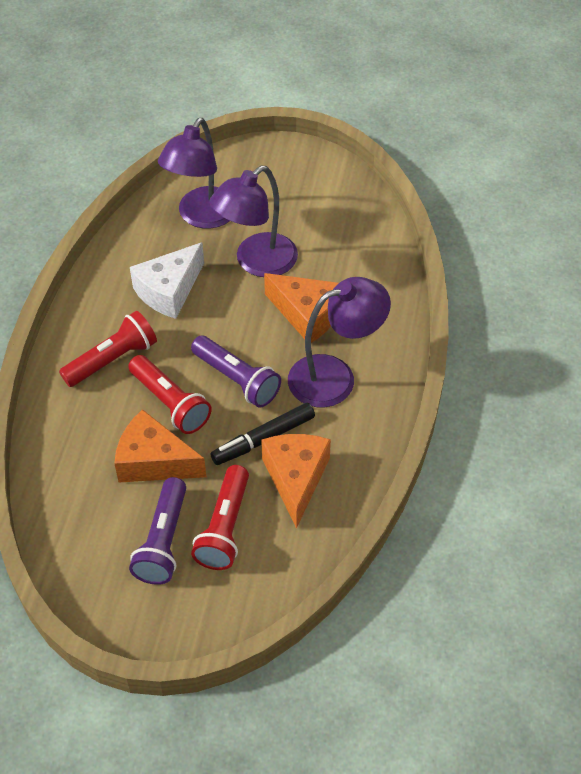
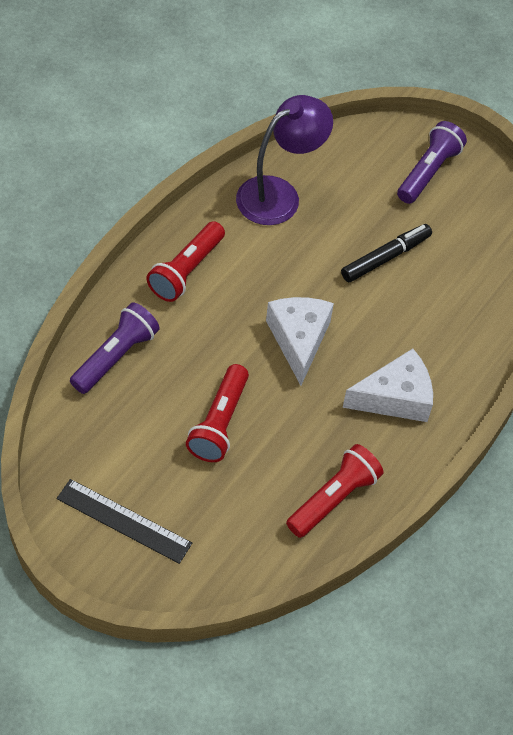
black ruler: none = 0 -> [57,479,192,564] = 1
orange cheese: [114,409,206,482] [261,434,331,529] [264,273,338,343] = 3 -> none = 0
purple lamp: [158,118,230,229] [209,166,298,277] [288,277,391,407] = 3 -> [236,95,333,225] = 1
white cheese: [130,242,204,319] = 1 -> [266,297,334,386] [343,349,433,422] = 2

